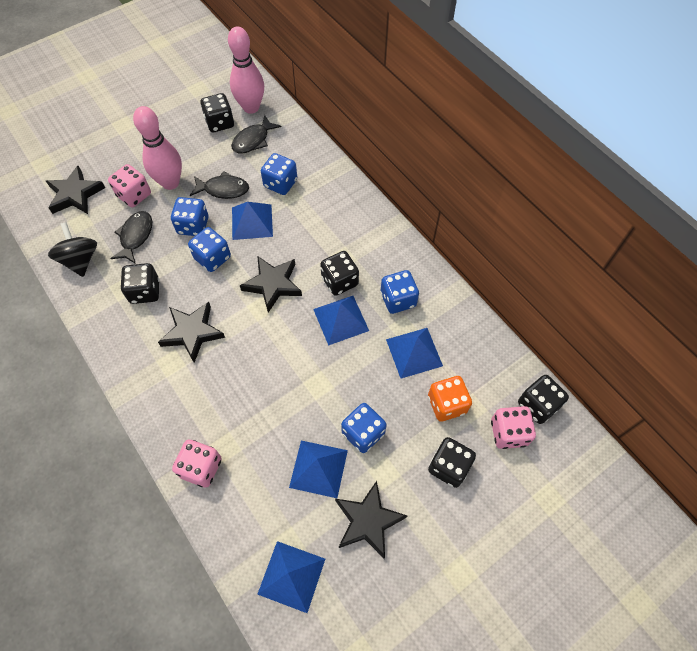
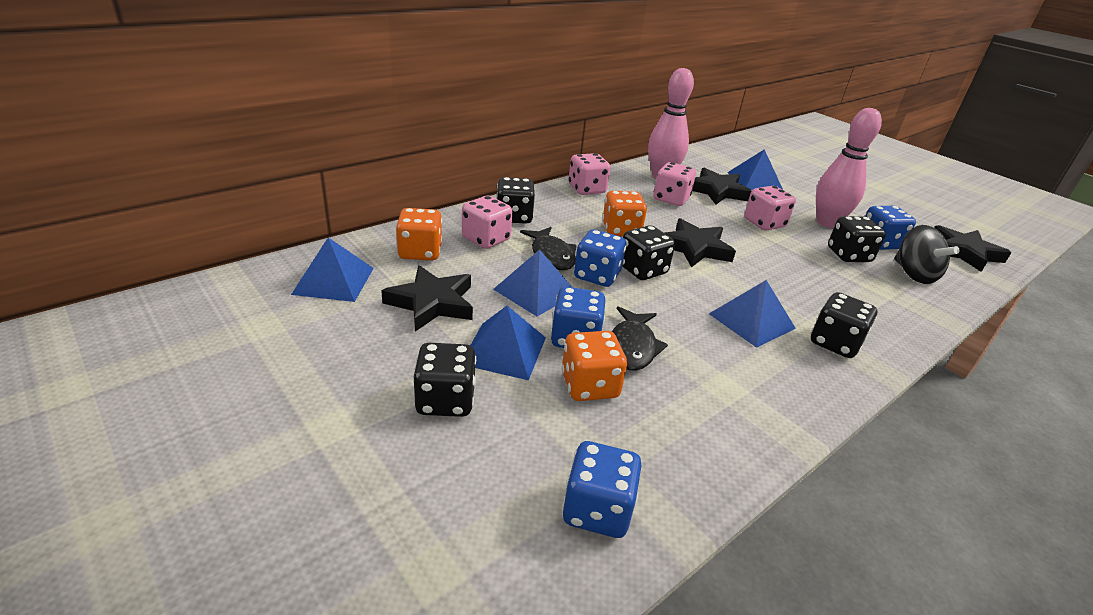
black fish: [110,211,152,264] [190,171,249,199] [231,115,281,153] = 3 -> [520,227,577,270] [612,306,668,370] = 2
blue dice: [171,197,209,236] [188,227,231,272] [261,153,297,195] [341,403,387,453] [381,270,419,314] = 5 -> [551,287,605,348] [562,441,642,538] [574,230,626,287] [865,206,916,250] = 4
orange dice: [428,376,472,422] = 1 -> [396,208,442,260] [561,331,627,401] [602,191,647,236] = 3
pink dice: [108,164,151,207] [172,440,222,487] [491,406,536,449] = 3 -> [462,196,512,249] [568,153,610,195] [653,162,696,206] [744,186,796,231] = 4

